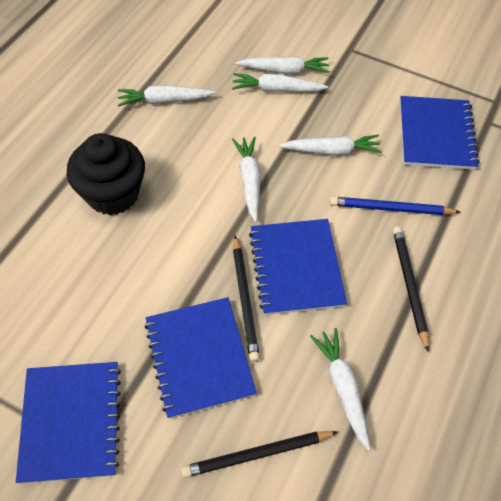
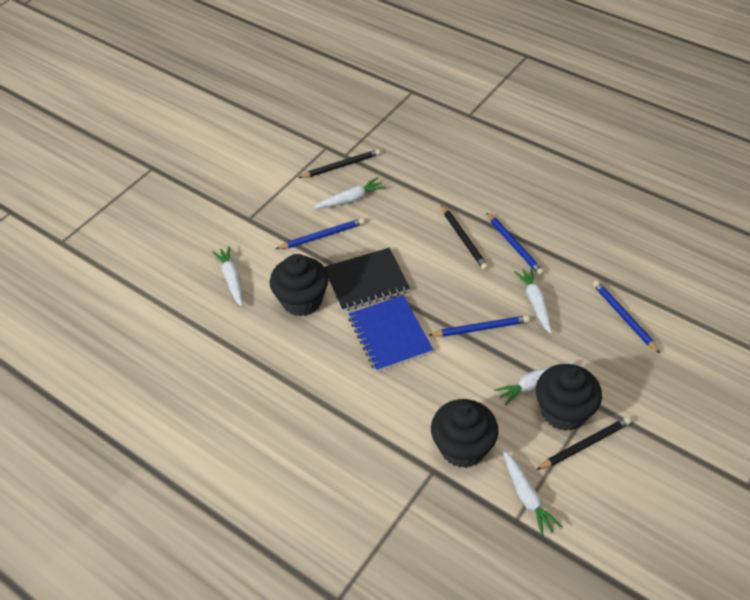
black cupcake: [67,133,145,215] = 1 -> [270,254,329,316] [431,399,498,468] [536,364,602,431] = 3
black notebook: none = 0 -> [325,248,410,311] = 1
blue notebook: [16,362,121,484] [144,297,257,419] [249,219,347,315] [400,96,479,170] = 4 -> [348,295,433,372] = 1
blue pencil: [330,197,460,215] = 1 -> [276,218,365,249] [428,315,529,337] [486,212,544,276] [593,280,660,353] = 4
white carrot: [118,85,215,107] [232,73,328,92] [232,136,261,222] [236,56,329,74] [279,135,382,156] [310,328,371,451] = 6 -> [212,246,243,307] [314,177,386,209] [494,361,575,405] [502,450,562,536] [514,268,552,334] = 5

